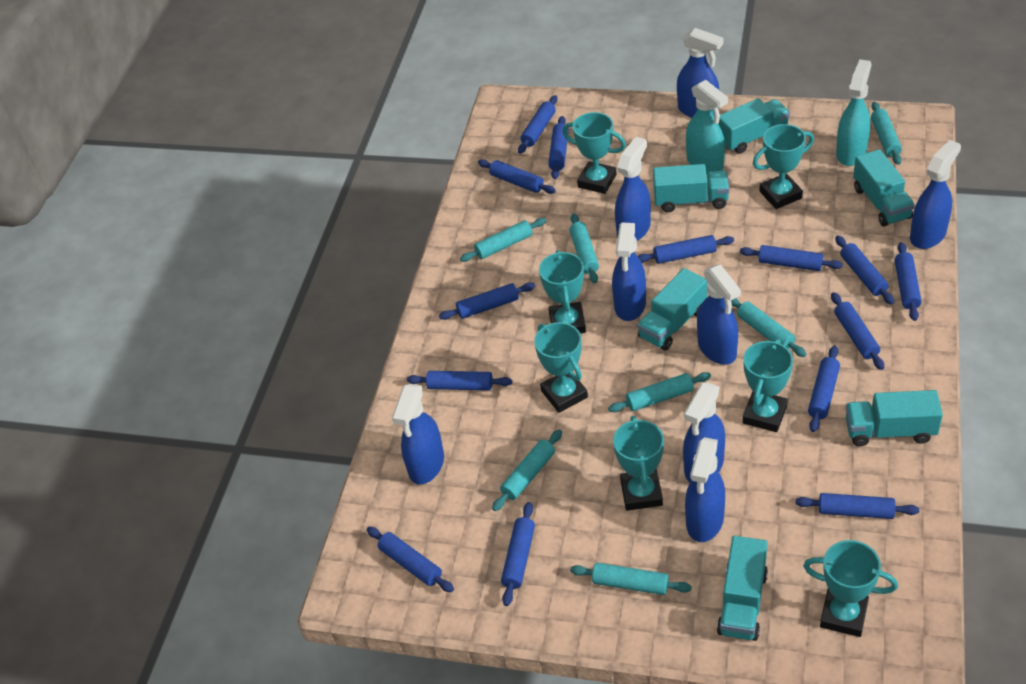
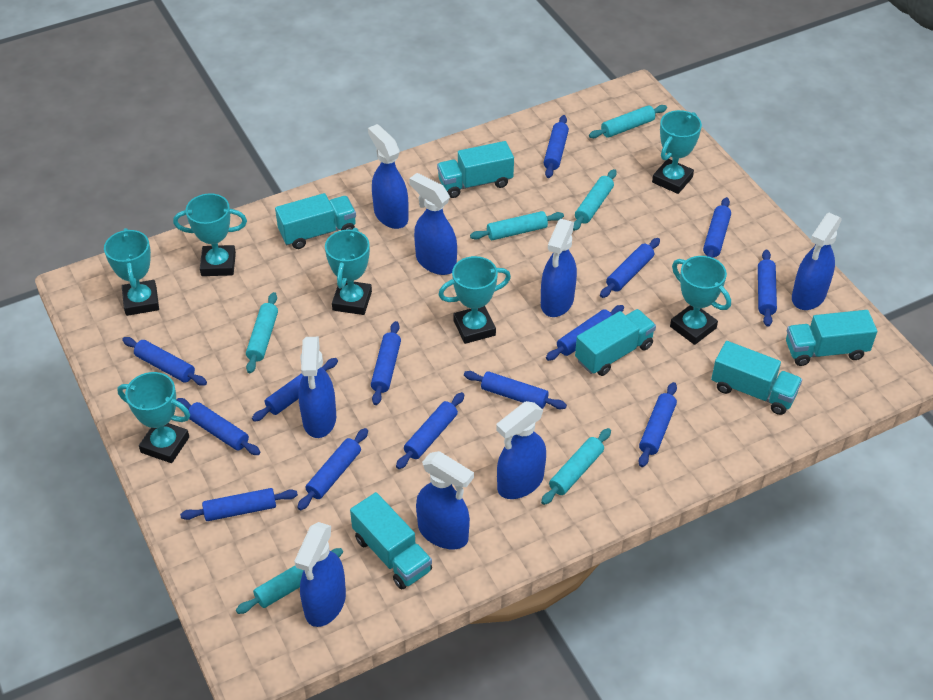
turquoise rolling pin: [460,218,546,262] [492,429,562,511] [570,214,599,283] [570,563,692,595] [608,372,711,412] [731,298,807,357] [871,102,902,165] = 7 -> [236,548,343,614] [246,292,278,374] [470,211,564,240] [541,428,611,505] [573,169,616,231] [589,105,667,138] = 6
turquoise spray bottle: [686,80,728,175] [836,59,871,166] = 2 -> none = 0

